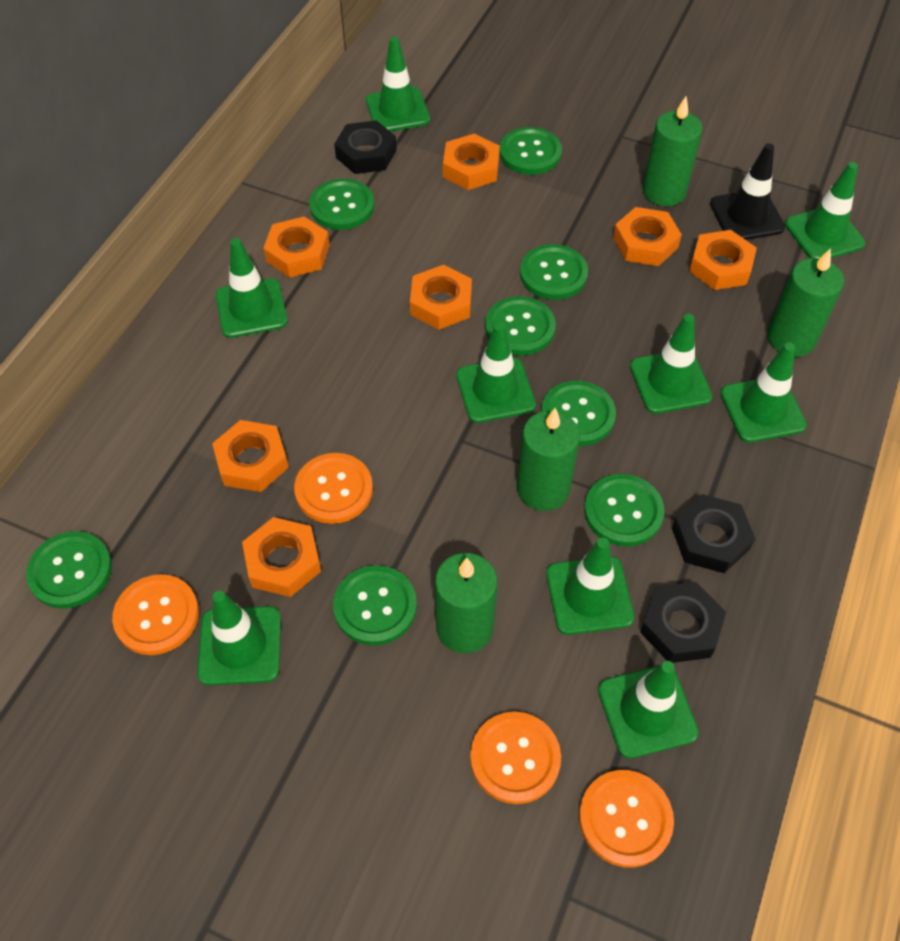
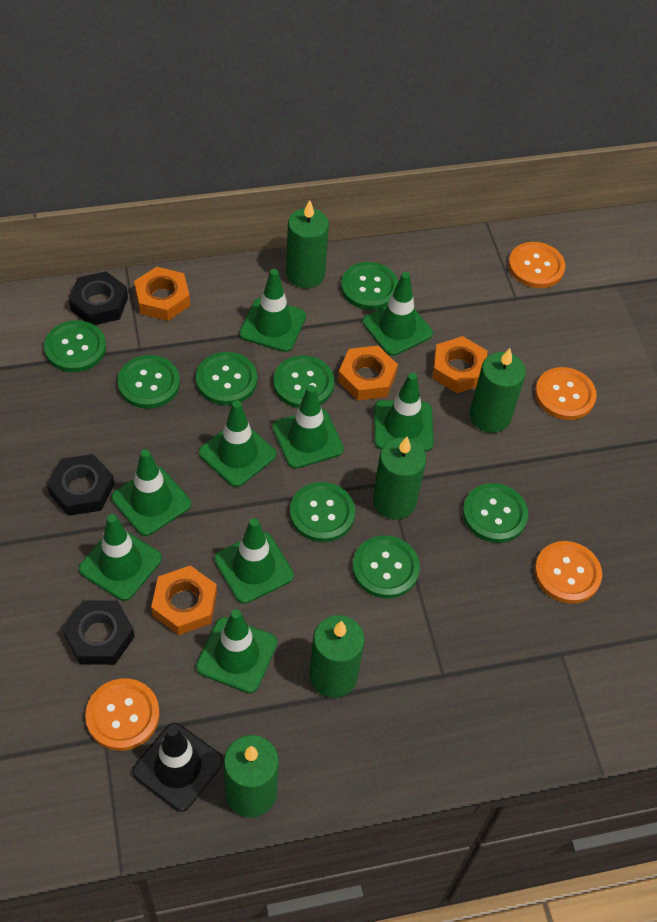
green candle: [435,553,497,653] [517,408,580,511] [643,97,703,206] [768,248,844,357] = 4 -> [224,735,279,818] [286,200,329,288] [310,615,365,698] [373,437,426,520] [470,348,526,433] = 5
orange nut: [212,420,289,492] [242,517,321,597] [263,217,330,278] [410,265,472,330] [443,134,500,190] [613,207,682,266] [689,230,757,290] = 7 -> [134,267,190,321] [151,565,217,635] [338,346,398,401] [432,336,487,393] = 4

